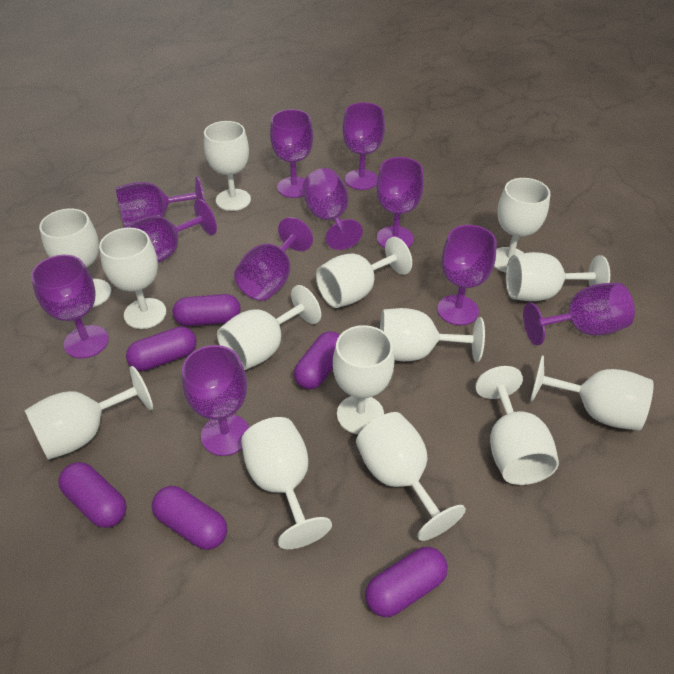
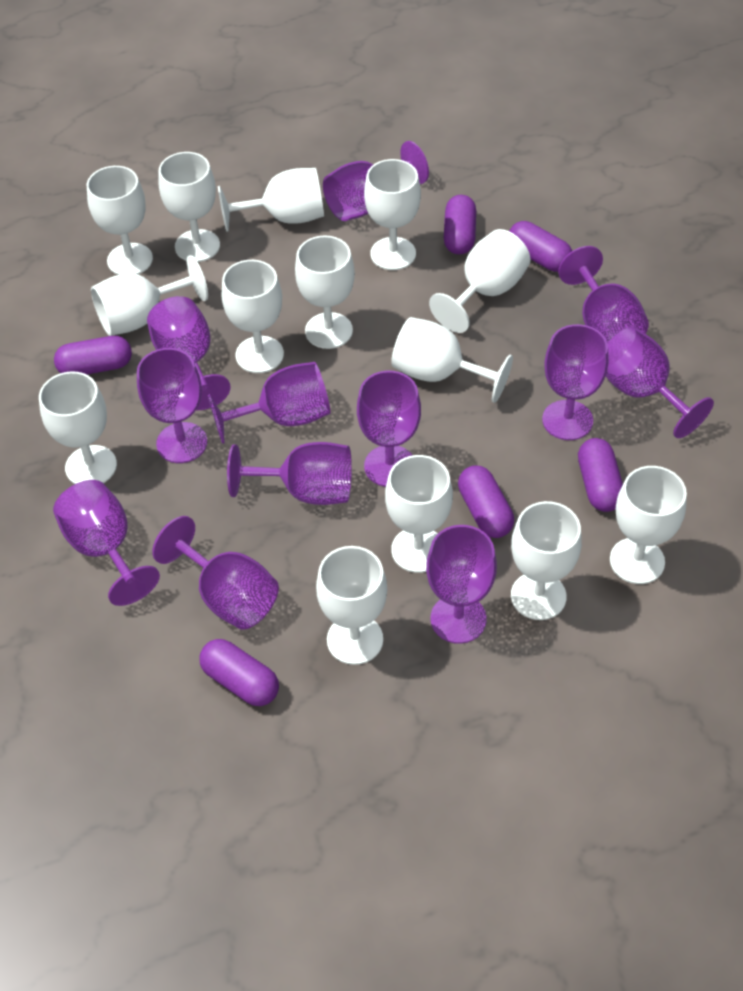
purple goblet: [31,255,109,359] [116,176,205,227] [124,199,217,263] [182,345,249,456] [234,217,313,301] [270,109,313,198] [303,168,363,250] [343,102,385,190] [376,157,424,248] [437,225,497,325] [523,283,635,346] = 11 -> [53,480,160,606] [137,348,207,463] [147,296,231,410] [152,516,279,630] [208,362,331,444] [227,442,352,505] [323,141,429,221] [357,371,421,487] [426,525,497,644] [542,324,609,440] [558,246,649,343] [606,327,714,438] = 12

